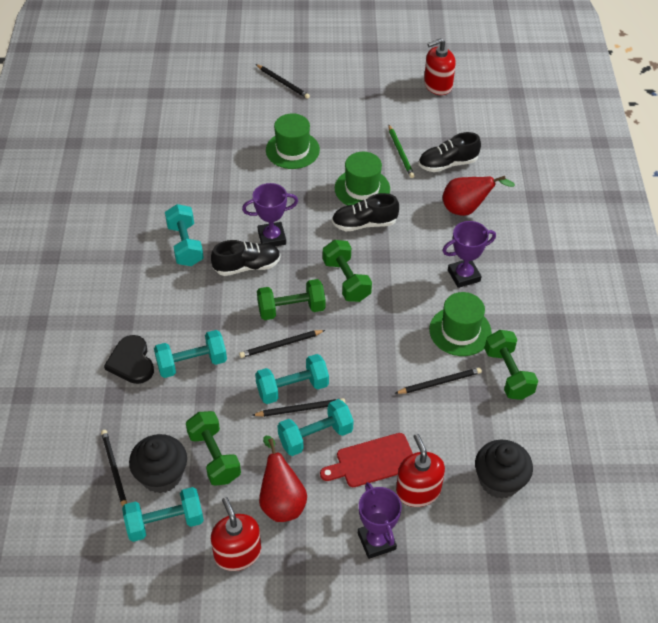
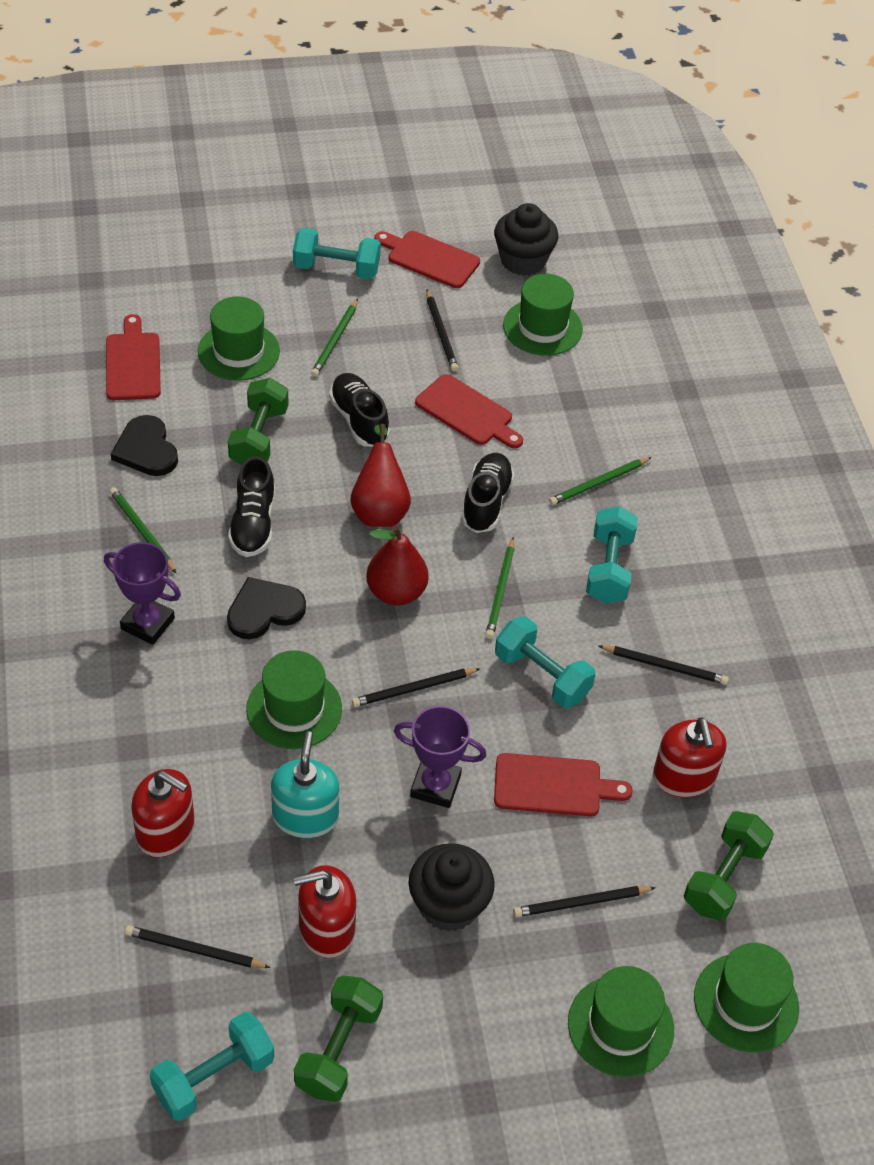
black heart: [104,335,154,384] = 1 -> [111,415,178,476] [227,577,306,639] = 2
green dumbbell: [186,411,241,486] [257,279,325,320] [323,240,372,302] [484,330,538,400] = 4 -> [228,378,289,465] [294,975,383,1102] [684,811,774,921] = 3
green hat: [266,113,320,169] [335,152,390,206] [429,292,492,356] = 3 -> [198,296,280,381] [246,650,342,749] [503,274,583,356] [568,966,674,1077] [694,943,799,1052] = 5
green pencil: [388,124,415,178] = 1 -> [110,487,176,573] [311,299,358,377] [485,537,514,639] [549,457,652,505] = 4
purple trophy: [242,183,298,247] [358,482,402,559] [442,221,496,288] = 3 -> [104,542,181,645] [394,706,486,808] = 2
red cutting board: [320,433,413,487] = 1 -> [106,314,161,400] [374,231,480,288] [415,374,523,448] [494,753,633,816] = 4
turquoise dumbbell: [122,487,204,542] [154,330,227,378] [165,204,204,266] [255,354,329,404] [278,399,354,456] = 5 -> [150,1012,274,1121] [293,228,381,279] [495,616,596,708] [586,506,638,604] = 4
turquoise soap dispenser: none = 0 -> [271,731,339,838] = 1

